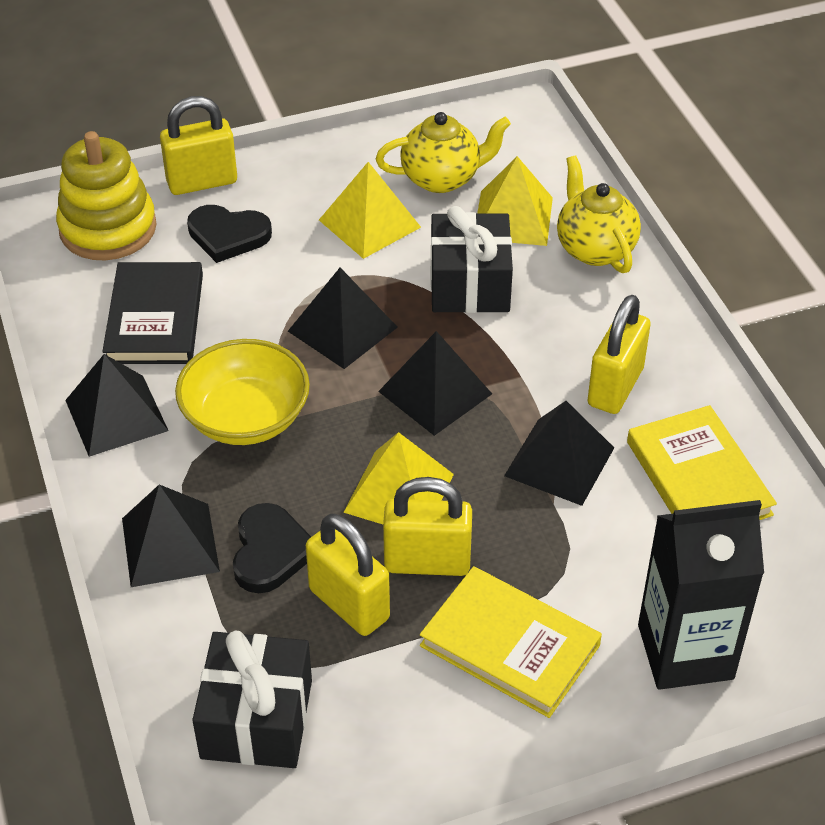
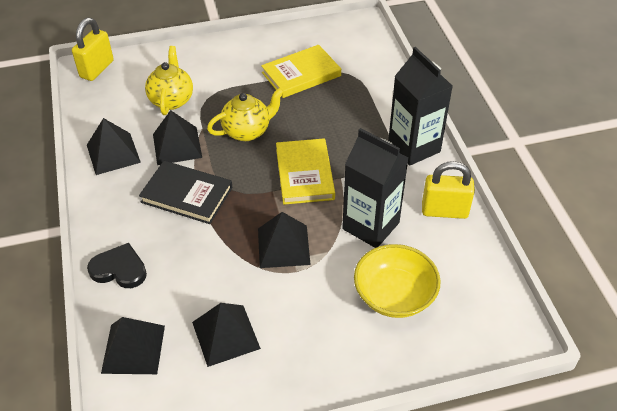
black carton: [638,500,764,690] = 1 -> [342,128,408,248] [388,47,453,166] = 2
black gift: [192,631,312,768] [430,206,513,313] = 2 -> none = 0
black heart: [187,205,272,263] [233,503,311,593] = 2 -> [87,243,147,288] = 1
yellow padlock: [160,96,237,195] [306,514,390,636] [383,477,472,576] [588,295,651,414] = 4 -> [72,18,114,81] [422,161,475,219] = 2
yellow pyramid: [319,162,421,259] [343,432,454,524] [477,156,553,246] = 3 -> none = 0
yellow stacking toy: [56,131,157,260] = 1 -> none = 0

